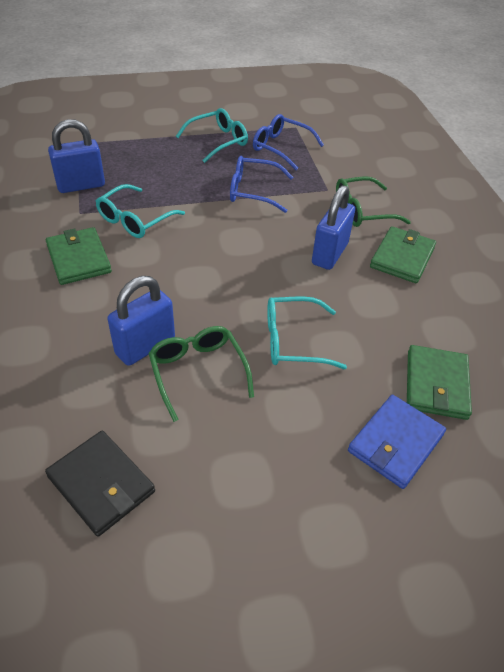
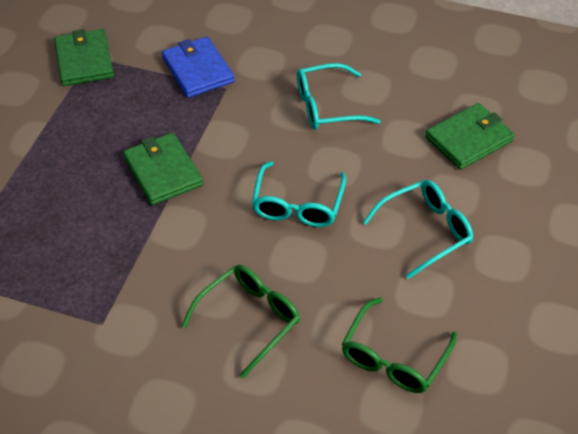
black wallet: [45,431,155,537] = 1 -> none = 0
blue glasses: [230,156,293,213] [253,114,324,170] = 2 -> none = 0
blue padlock: [48,119,105,193] [108,276,175,366] [312,185,355,270] = 3 -> none = 0

